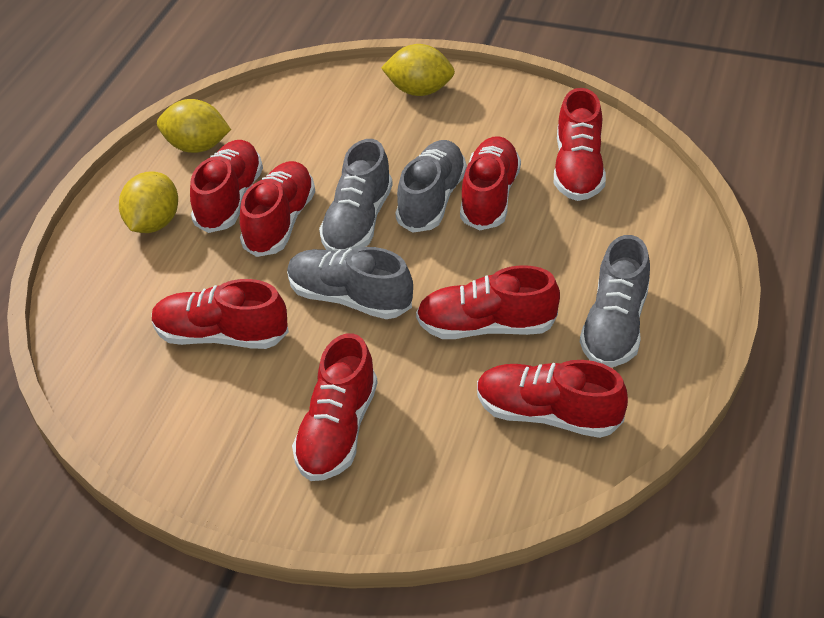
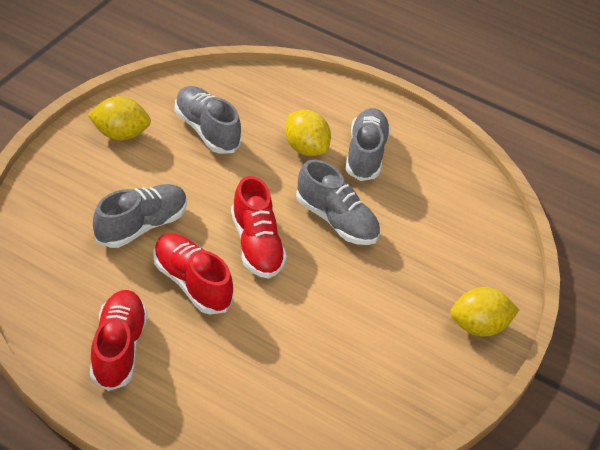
red shoe: [152,279,289,349] [190,140,263,233] [240,161,315,257] [292,333,378,481] [416,265,560,339] [460,136,521,230] [477,360,628,438] [554,88,606,201] = 8 -> [90,290,148,391] [153,233,233,314] [231,176,287,279] = 3

